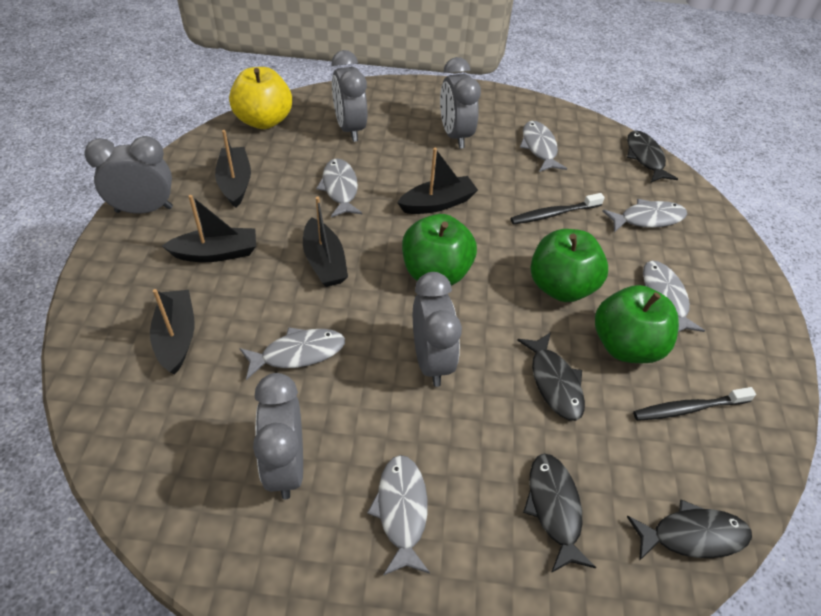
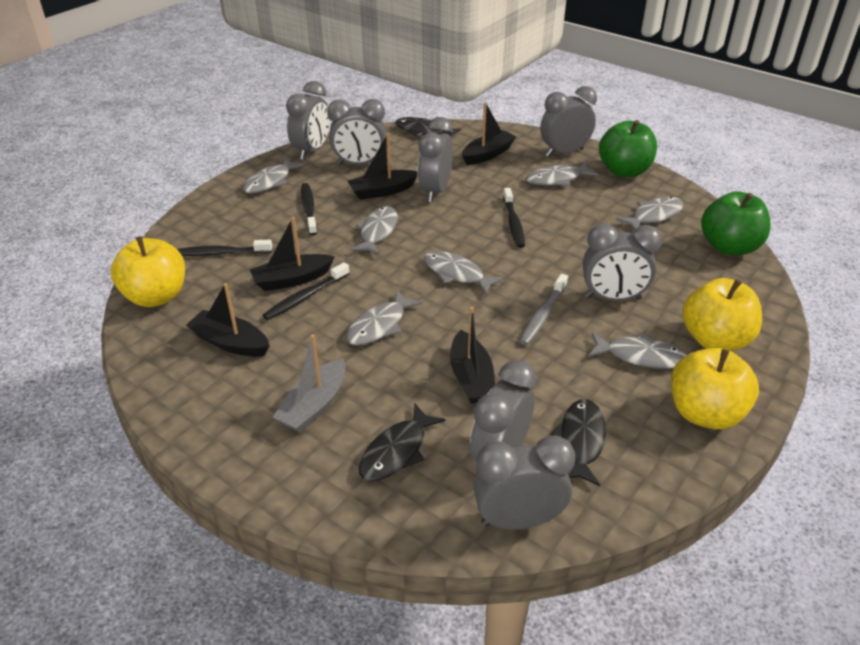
black fish: [517,332,585,421] [523,454,596,573] [627,130,678,182] [627,499,752,561] = 4 -> [359,404,446,481] [395,117,461,138] [551,399,606,486] = 3
black toothbrush: [510,193,605,224] [633,387,756,421] = 2 -> [177,240,272,256] [263,262,350,320] [301,183,317,236] [503,188,525,248] = 4
green apple: [402,214,477,286] [530,229,608,302] [595,285,679,363] = 3 -> [599,120,657,177] [701,191,771,255] = 2
grey boat: none = 0 -> [273,334,346,432] = 1
grey clock: [85,136,173,214] [253,373,303,499] [332,50,367,142] [413,272,462,387] [440,57,481,149] = 5 -> [286,81,330,160] [327,99,386,165] [418,117,453,202] [470,360,536,461] [473,435,576,530] [540,86,597,157] [583,223,662,301] = 7
grey fish: [239,327,345,380] [316,159,362,217] [367,455,430,576] [520,121,567,172] [602,199,687,232] [643,261,705,332] = 6 -> [243,157,305,193] [346,290,422,345] [351,206,398,255] [423,251,504,295] [526,162,598,186] [588,332,687,369] [616,197,684,230] = 7
grey toothbrush: none = 0 -> [520,274,568,345] = 1
yellow apple: [229,67,292,129] = 1 -> [111,236,185,307] [671,348,759,429] [682,278,762,351] = 3

